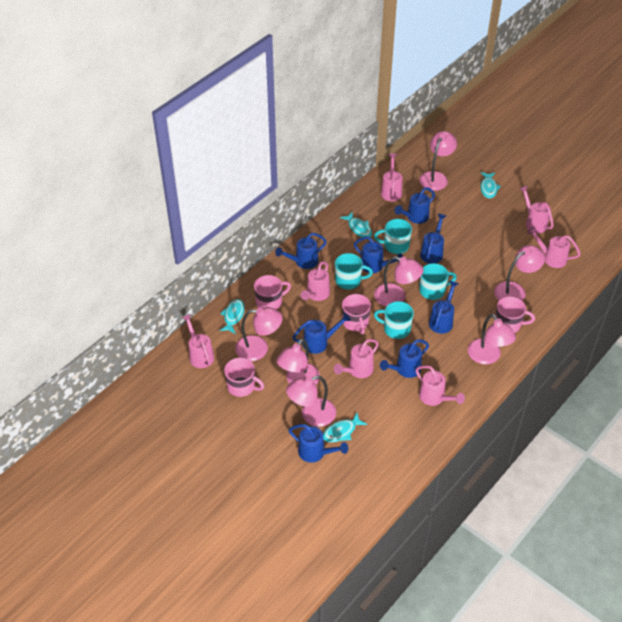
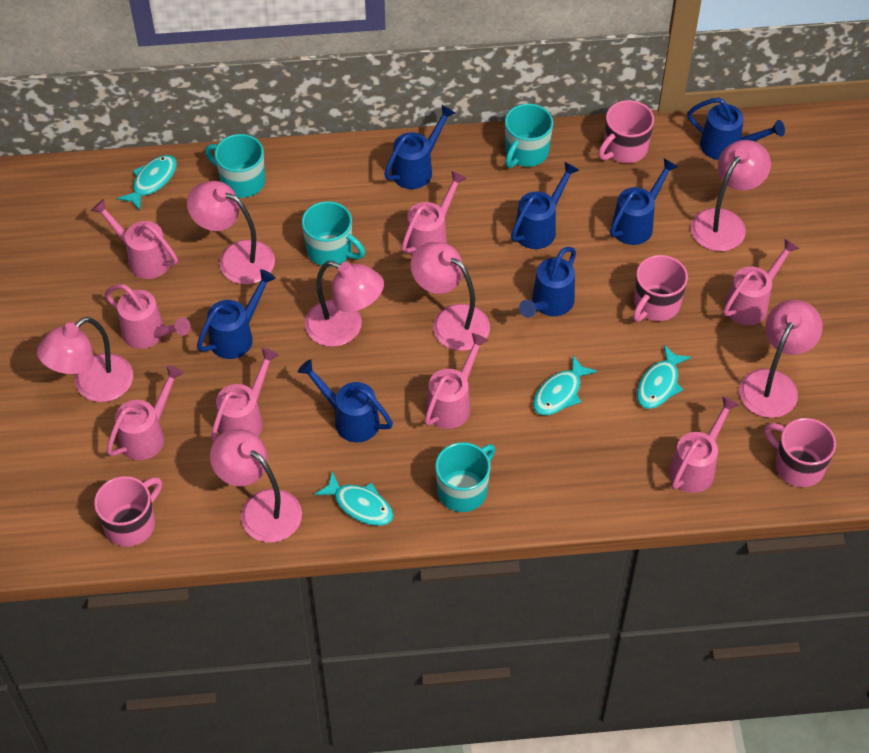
blue watering can: [275,233,327,269] [289,424,348,463] [292,313,351,354] [354,237,403,273] [380,339,429,378] [395,187,435,224] [420,214,446,264] [429,281,459,334] = 8 -> [197,269,276,359] [298,359,393,442] [384,105,456,189] [511,162,579,249] [519,247,576,318] [610,158,678,245] [687,98,785,160] = 7
pink watering can: [182,314,214,368] [301,261,330,301] [334,339,379,378] [381,153,402,201] [416,365,465,406] [520,185,554,233] [527,227,581,268] = 7 -> [91,199,178,279] [105,284,191,349] [107,365,184,460] [211,348,279,441] [401,171,467,255] [424,333,489,429] [669,396,739,493] [723,239,799,325] = 8

